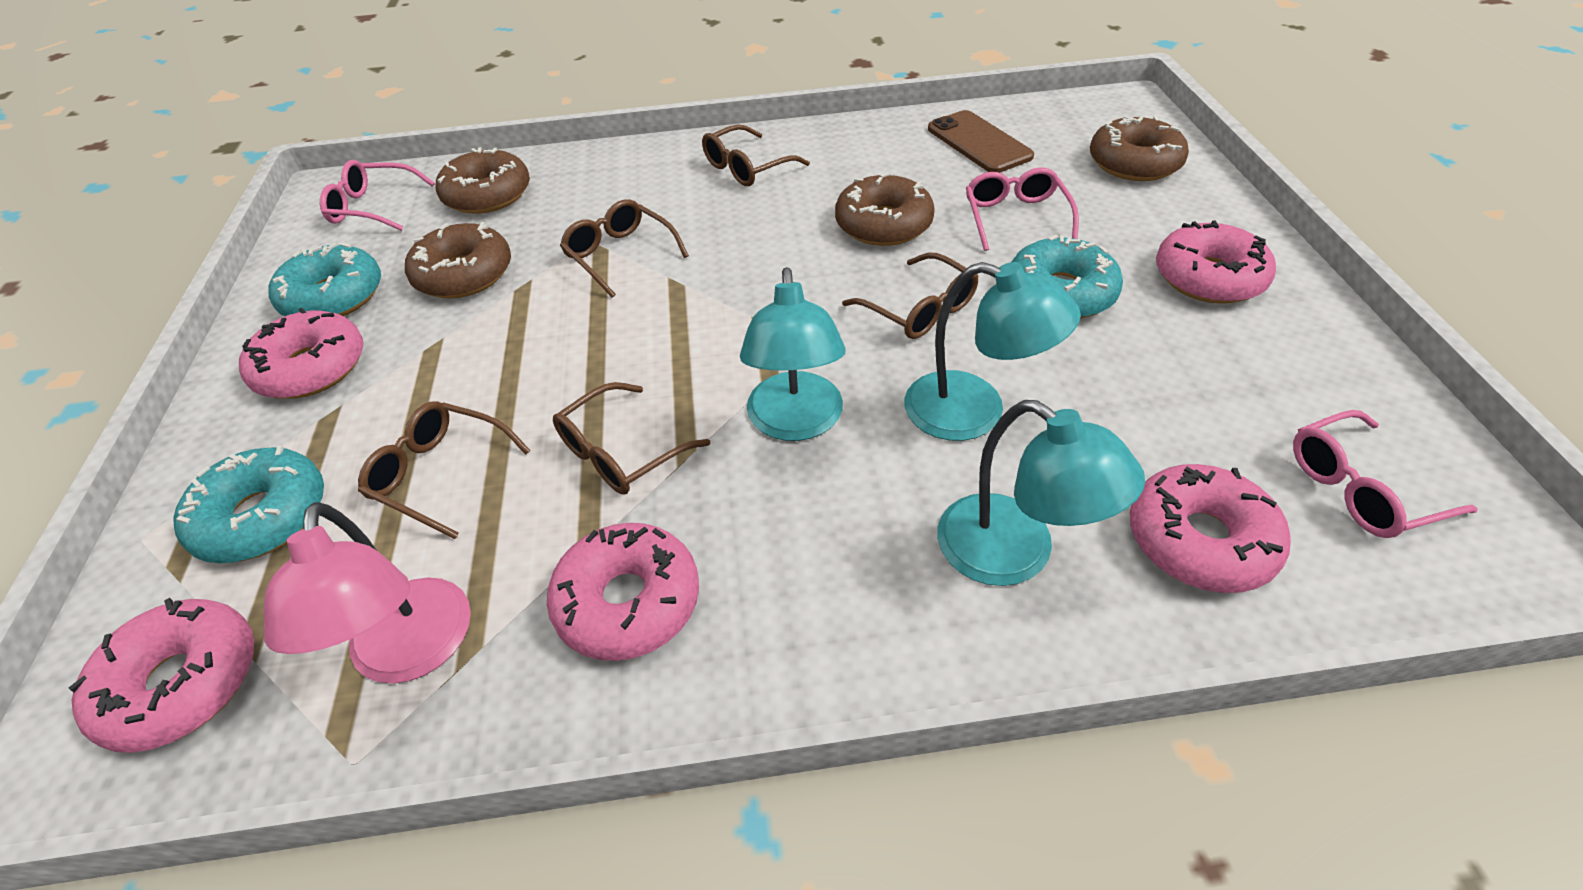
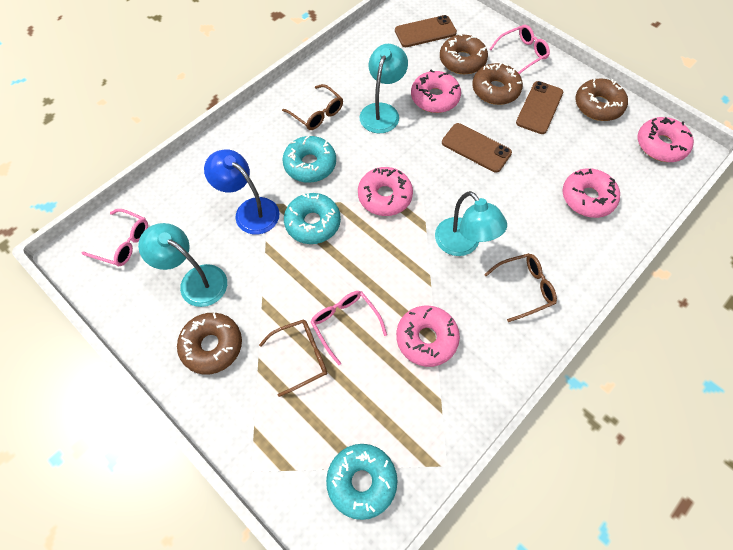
blue lamp: none = 0 -> [204,149,279,234] = 1
brown glasses: [358,401,531,539] [553,382,710,494] [560,199,689,298] [702,124,810,186] [842,253,979,339] = 5 -> [259,319,327,397] [282,84,343,130] [484,253,557,322] = 3
brown phone: [928,110,1034,173] = 1 -> [395,15,457,47] [442,123,512,173] [516,81,563,134] = 3
pink lamp: [264,502,471,684] = 1 -> none = 0

